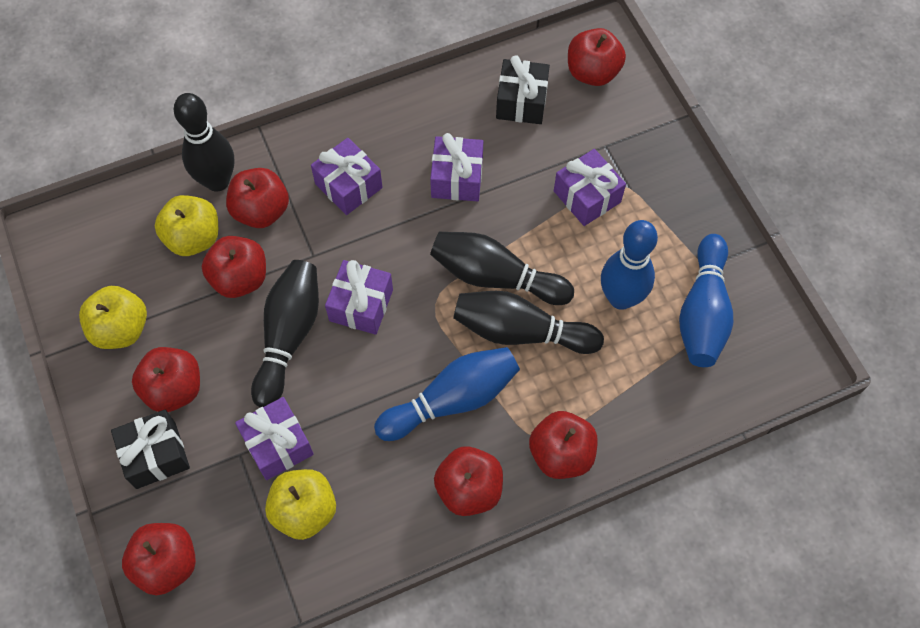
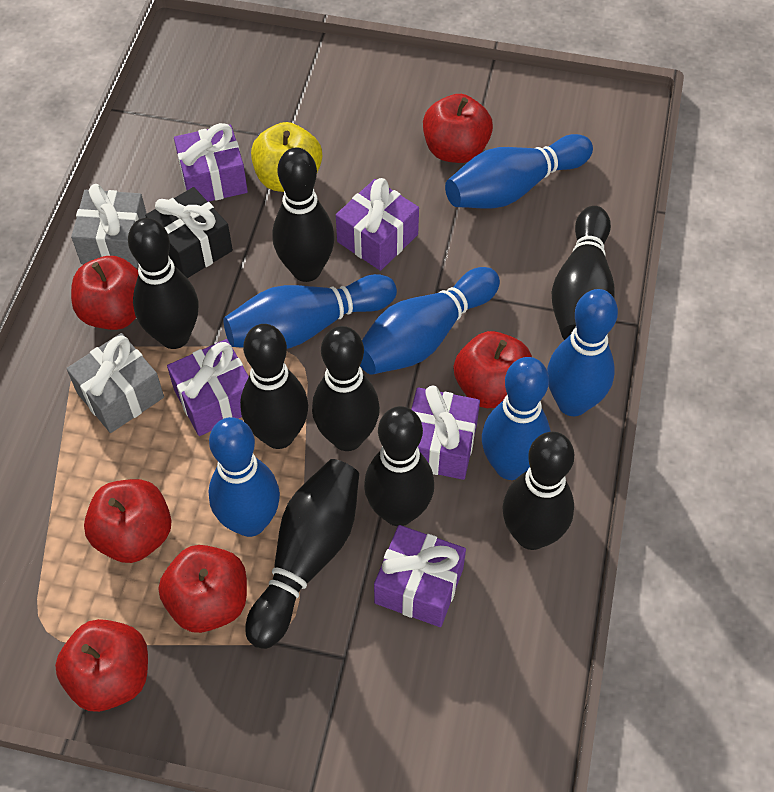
black bowling pin: [174,93,235,191] [251,260,319,408] [430,232,574,305] [453,291,604,354] = 4 -> [128,218,199,349] [240,324,308,449] [245,459,359,649] [273,147,335,282] [312,326,380,451] [364,406,434,526] [502,432,574,550] [552,206,615,340] = 8
black gift: [111,410,190,489] [496,55,550,124] = 2 -> [145,187,233,278] = 1
blue bowling pin: [374,347,520,441] [601,220,658,310] [679,234,733,367] = 3 -> [208,417,280,537] [223,274,397,349] [360,267,500,375] [445,134,593,208] [482,357,551,480] [547,289,618,416] = 6
grey gift: none = 0 -> [67,333,164,433] [71,184,147,268] = 2
red apple: [122,523,196,596] [132,347,200,412] [202,236,266,298] [226,168,289,228] [434,446,503,516] [529,411,598,479] [568,28,626,86] = 7 -> [55,619,148,712] [71,256,138,330] [84,479,172,563] [159,545,247,633] [423,94,493,163] [454,331,532,408] = 6
yellow apple: [79,286,147,349] [155,195,218,256] [265,469,336,540] = 3 -> [251,122,322,192] = 1

